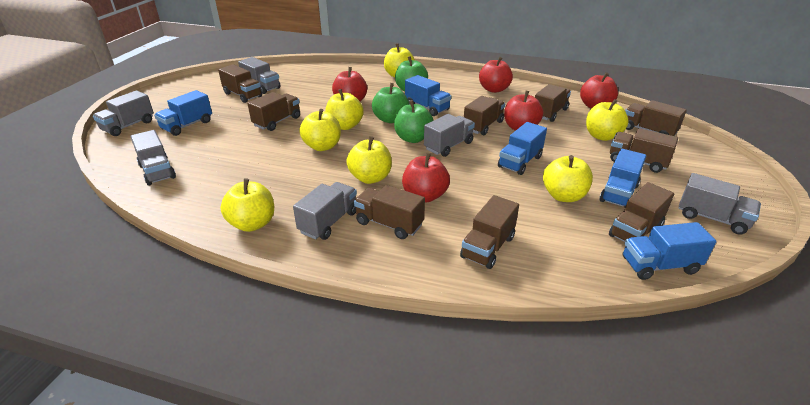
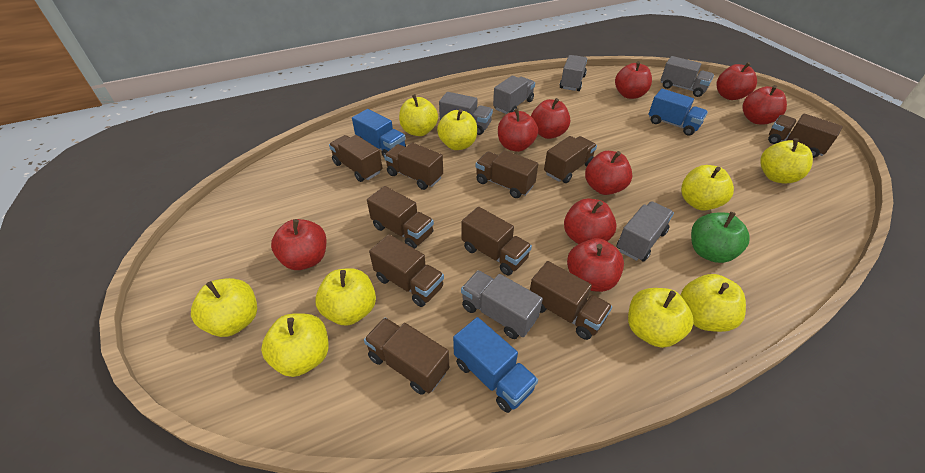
blue truck: [154,90,212,136] [405,75,451,116] [498,122,547,175] [599,149,646,207] [623,222,716,280] = 5 -> [352,109,406,157] [453,317,538,413] [648,89,708,136] = 3
brown truck: [218,64,262,103] [248,92,300,131] [354,185,425,239] [460,195,519,269] [464,96,505,135] [535,84,571,122] [609,182,674,242] [610,128,678,173] [625,100,687,136] = 9 -> [329,135,382,182] [364,318,449,395] [367,186,434,249] [369,234,444,307] [384,142,443,190] [462,207,532,275] [475,150,538,198] [530,261,612,340] [544,136,597,183] [768,114,843,158] = 10
green apple: [372,83,409,123] [394,100,434,143] [395,56,428,92] = 3 -> [691,212,750,263] = 1
red apple: [332,67,367,101] [402,153,450,202] [479,57,513,93] [504,90,543,131] [580,72,618,109] = 5 -> [271,219,326,270] [498,108,538,152] [531,98,570,139] [564,199,617,244] [567,238,624,292] [585,151,632,195] [615,61,652,99] [716,62,757,100] [742,85,787,124] = 9
yellow apple: [220,178,274,232] [299,109,341,151] [325,89,364,130] [346,136,392,184] [384,43,415,77] [543,155,593,202] [586,99,629,141] = 7 -> [191,278,257,337] [261,313,328,377] [315,268,376,326] [399,94,438,136] [437,109,477,150] [628,288,694,348] [680,274,746,332] [681,165,734,210] [760,138,813,184] = 9

